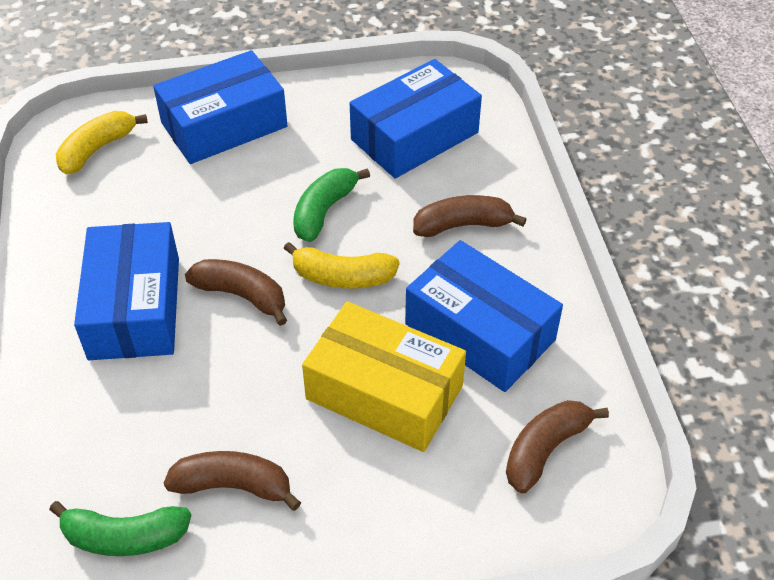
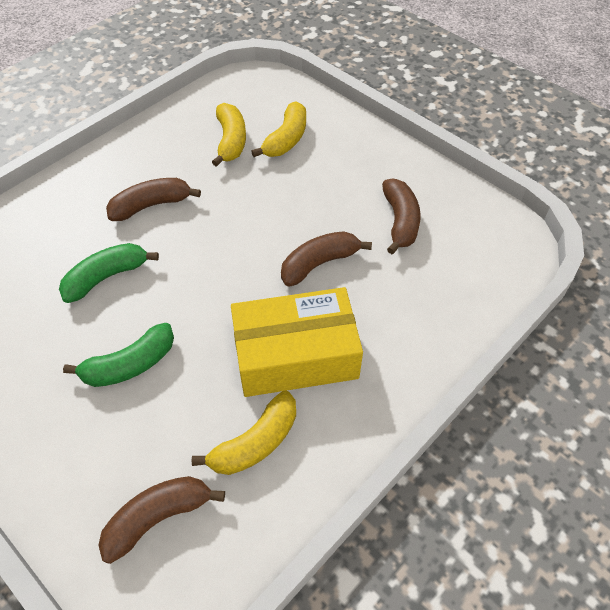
blue box: [74,222,179,360] [153,50,287,164] [350,59,482,179] [405,240,563,392] = 4 -> none = 0
yellow banana: [56,111,148,174] [283,242,400,289] = 2 -> [192,391,296,475] [212,103,246,167] [251,102,306,157] = 3

